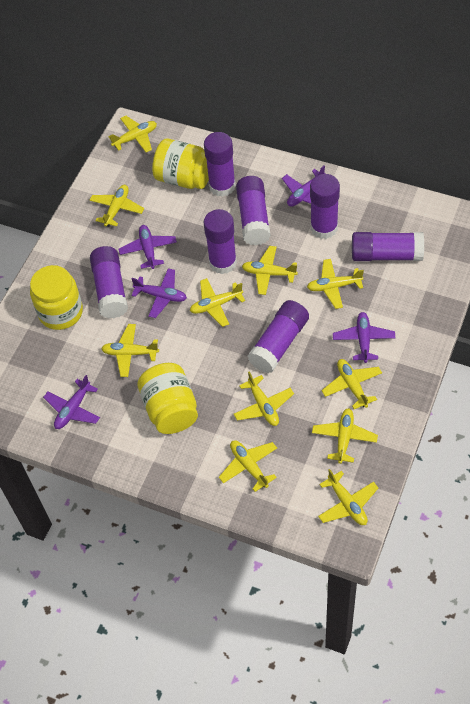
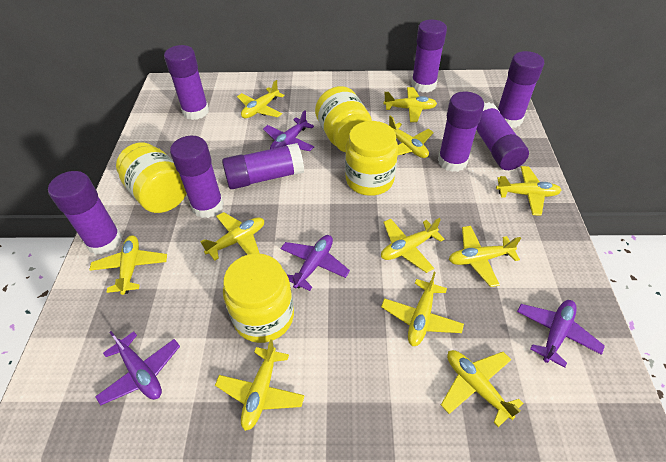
purple glue stick: [90,246,128,319] [204,132,236,197] [204,209,237,274] [236,176,271,245] [248,300,309,373] [310,174,340,239] [352,232,424,261] = 7 -> [48,171,122,255] [164,45,209,120] [170,136,224,218] [222,143,304,189] [411,19,447,93] [438,91,484,172] [476,102,529,170] [497,51,544,128] = 8
purple plane: [43,375,100,429] [119,225,177,269] [131,268,187,318] [282,165,325,207] [333,312,395,363] = 5 -> [95,331,180,405] [263,110,314,151] [281,235,350,291] [517,300,605,368] = 4
yellow jar: [30,265,83,330] [137,363,198,434] [152,138,209,189] = 3 -> [116,143,187,213] [223,253,294,343] [315,86,372,152] [345,121,398,196] = 4

